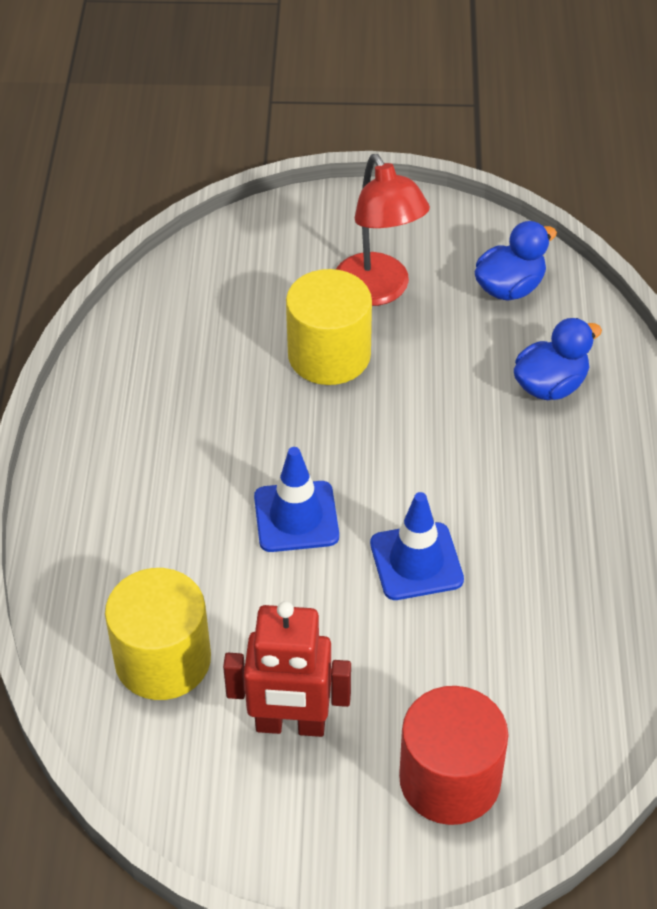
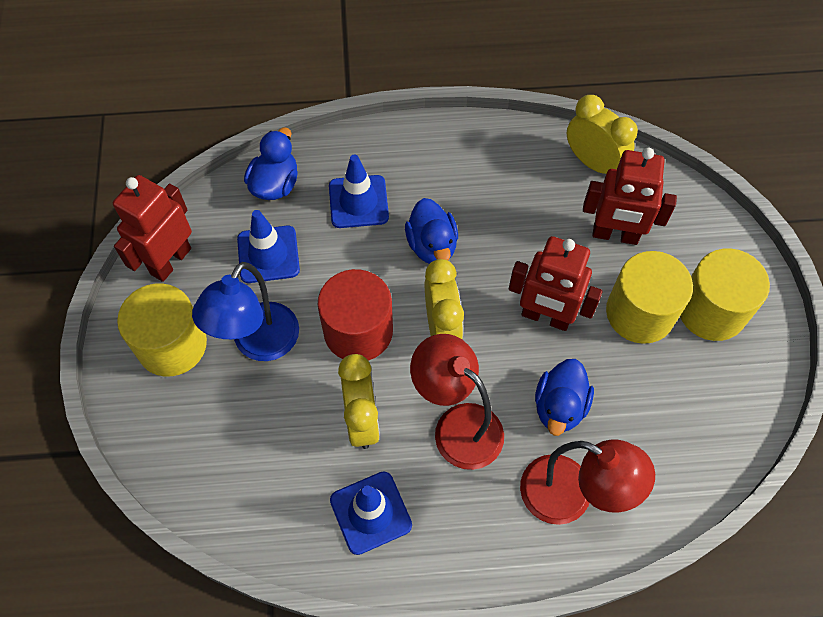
blue duck: [475,221,557,301] [514,318,602,401] = 2 -> [244,128,298,200] [405,198,458,264] [535,359,594,436] = 3
blue lamp: none = 0 -> [192,262,299,361] = 1
blue traffic cone: [254,447,339,552] [370,492,464,600] = 2 -> [237,210,300,283] [329,154,389,228] [330,471,412,555] = 3
red lamp: [336,154,430,306] = 1 -> [410,334,504,470] [520,440,655,525] = 2
red robot: [223,601,351,737] = 1 -> [113,175,192,282] [509,236,603,331] [583,147,677,245] = 3
yellow clock: none = 0 -> [338,354,380,449] [425,259,464,339] [567,95,638,174] = 3
yellow cylinder: [105,568,211,700] [286,269,372,385] = 2 -> [117,283,207,376] [606,251,693,344] [680,248,770,341] = 3

